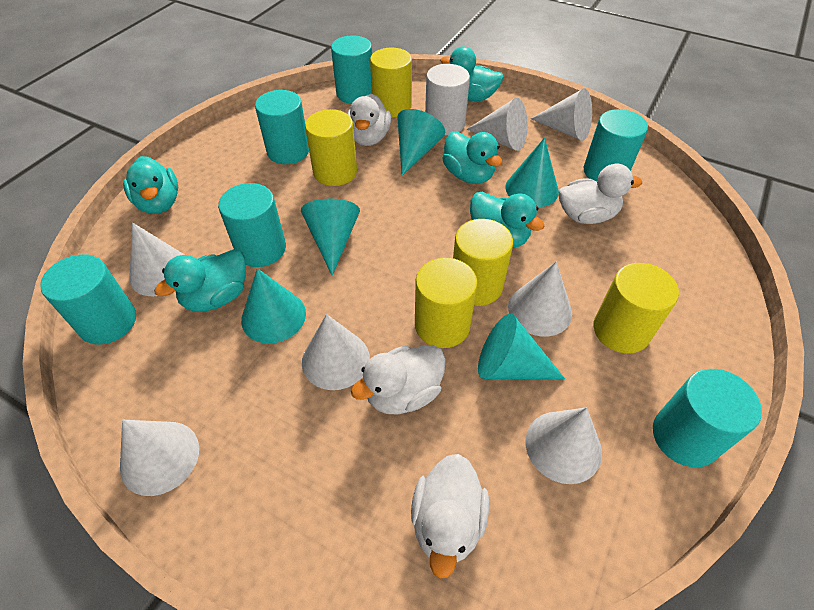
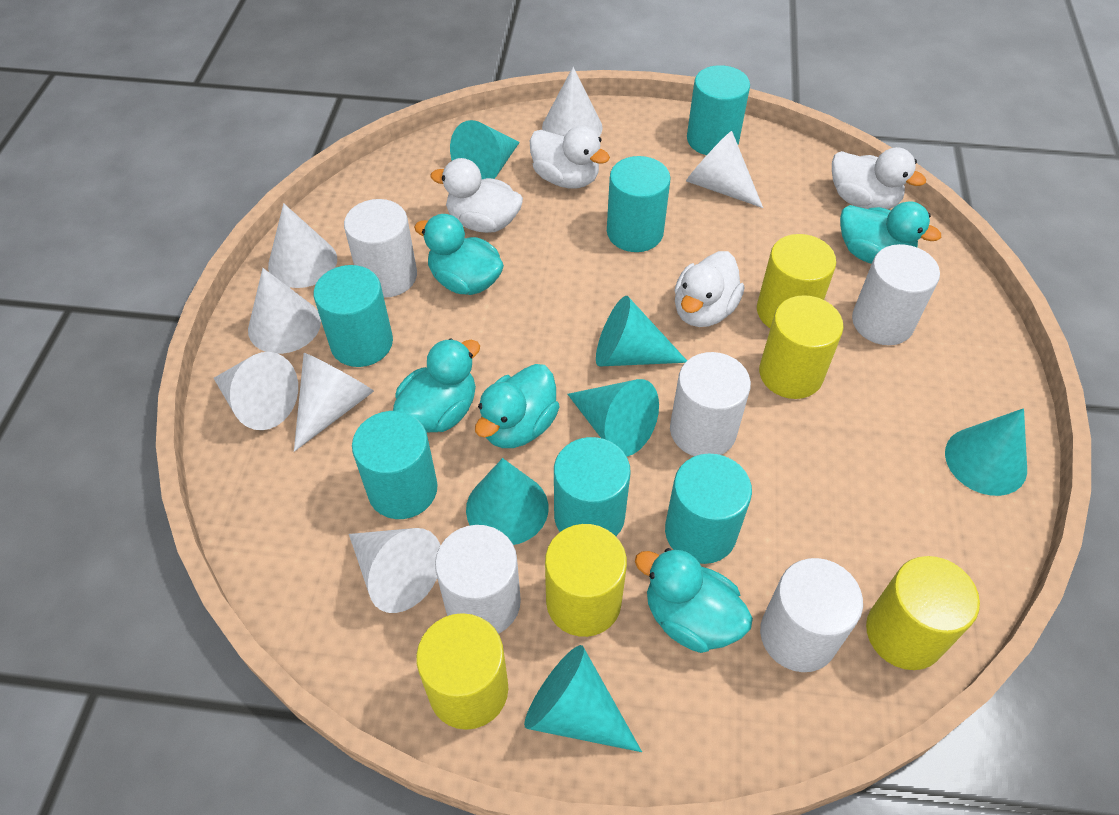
turquoise cone: [241,268,306,344] [301,198,360,276] [397,109,445,176] [478,314,565,379] [505,138,559,207] = 5 -> [450,120,520,179] [466,458,548,545] [524,645,642,752] [568,379,659,457] [596,296,687,367] [945,408,1027,496] = 6
white cylinder: [425,64,470,135] = 1 -> [344,199,417,298] [435,525,521,634] [670,352,751,456] [760,558,863,672] [852,244,940,345] = 5

